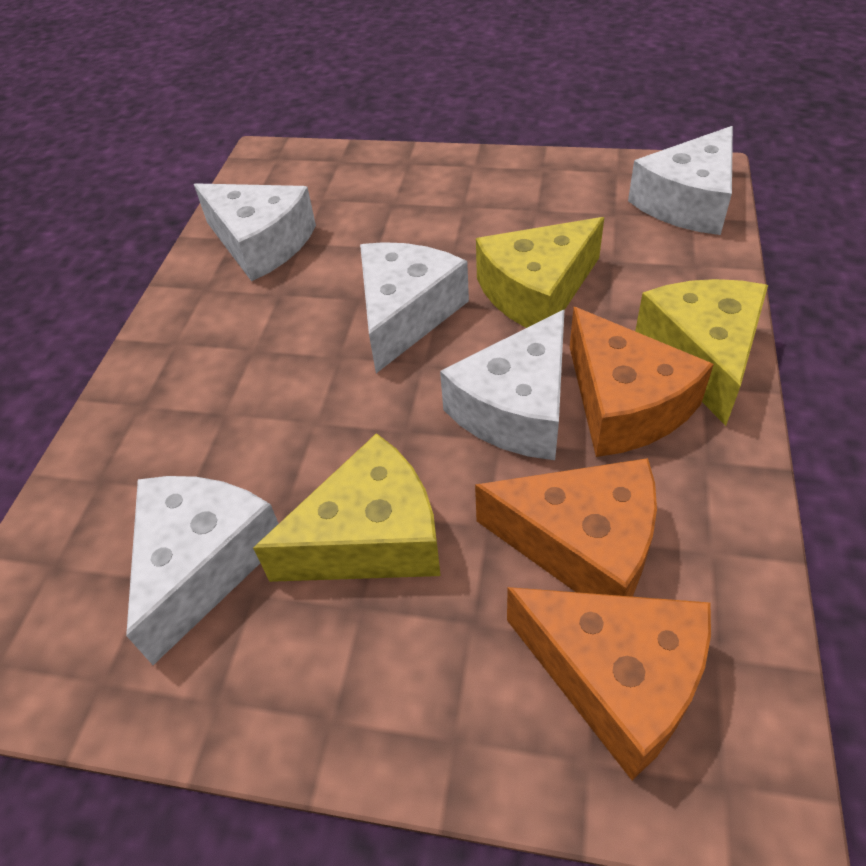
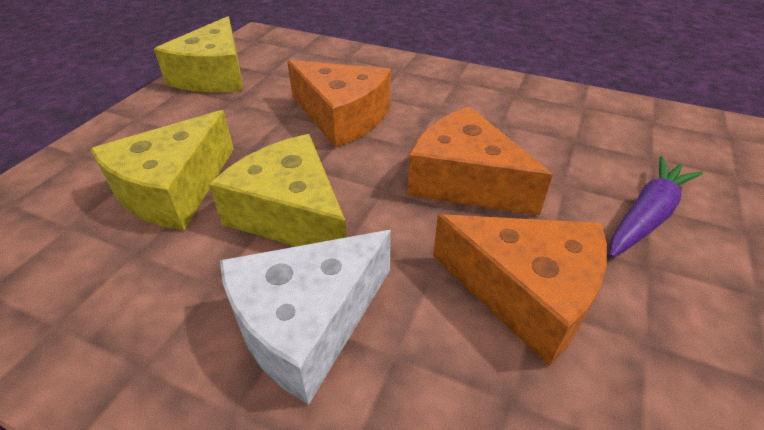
purple carrot: none = 0 -> [609,156,703,258] = 1
white cheese: [126,476,279,665] [194,183,316,281] [360,242,469,373] [440,309,565,460] [628,126,733,235] = 5 -> [220,230,391,405] = 1

